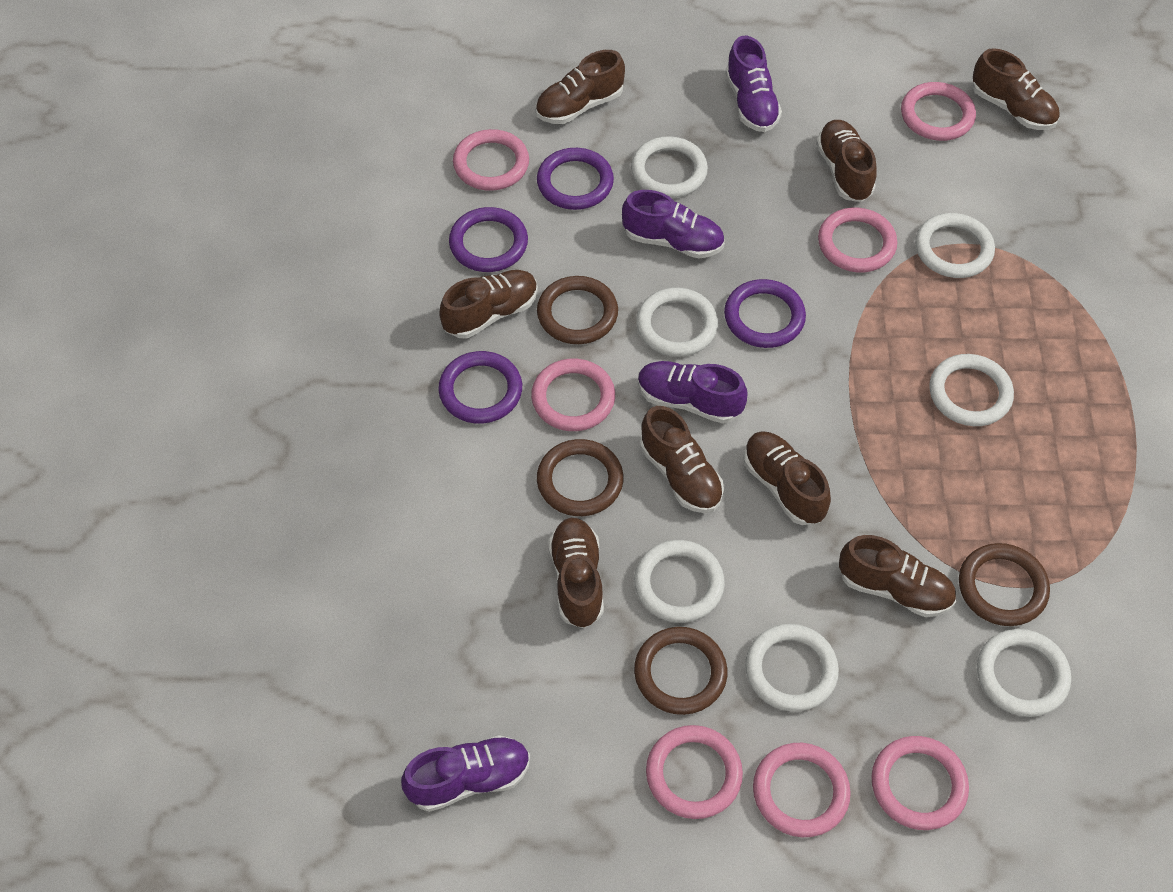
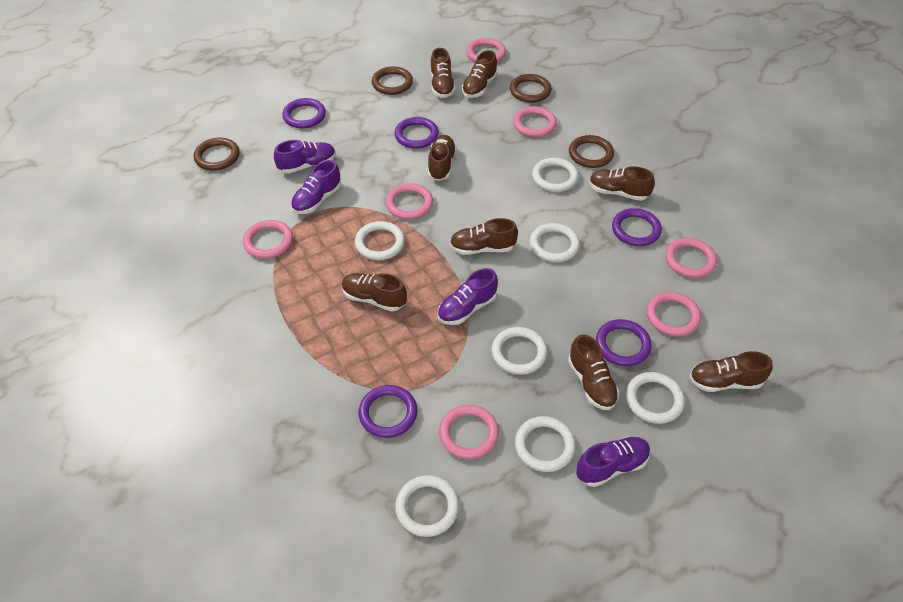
purple ring: [438,351,522,424] [449,207,528,272] [537,148,614,210] [724,279,806,348] = 4 -> [282,98,326,128] [359,385,418,438] [395,117,439,149] [596,319,652,366] [612,208,662,246] = 5

